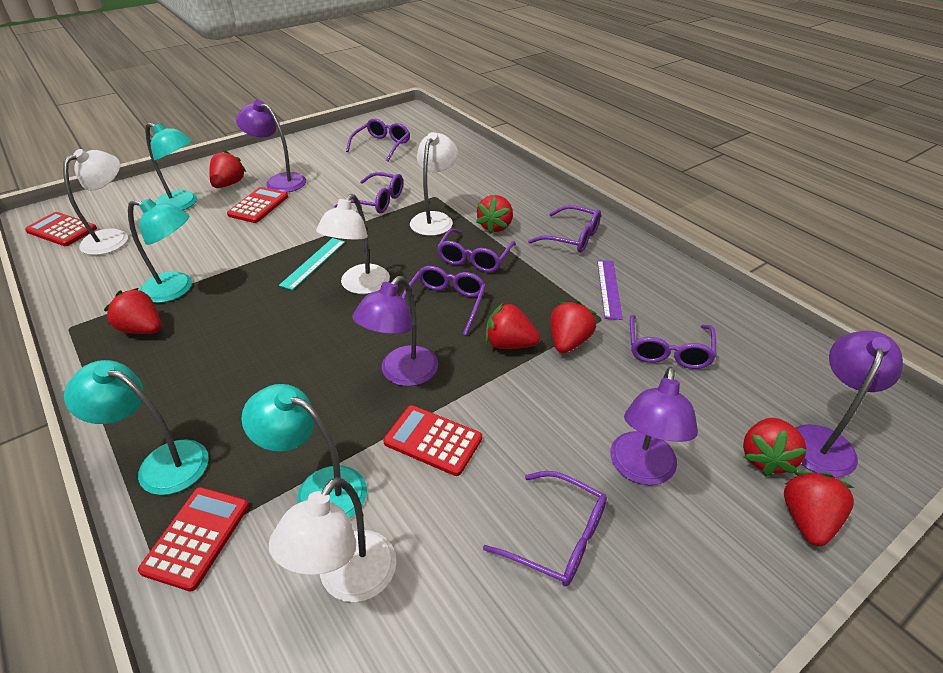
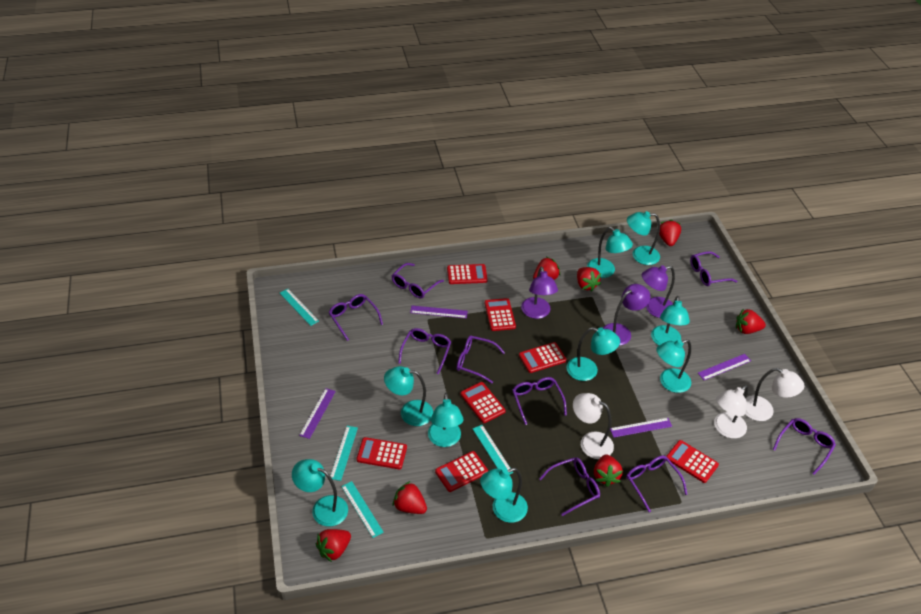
purple glasses: [334,172,403,213] [346,118,410,162] [402,266,486,335] [437,228,516,273] [483,471,607,586] [528,205,601,253] [630,315,716,369] = 7 -> [328,294,383,341] [392,263,444,298] [398,328,451,374] [457,335,505,383] [512,377,567,425] [539,457,600,516] [626,455,688,512] [690,251,738,286] [773,418,836,475] = 9
purple lamp: [236,100,306,193] [352,276,438,386] [610,367,698,485] [795,331,903,477] = 4 -> [521,266,558,319] [603,284,650,346] [642,265,675,318] = 3
purple ruler: [597,260,623,320] = 1 -> [299,388,336,439] [410,306,468,318] [610,418,672,438] [698,354,751,380] = 4
red calculator: [25,212,97,246] [138,487,249,591] [227,187,288,223] [383,405,482,476] = 4 -> [357,437,407,469] [435,451,488,492] [447,264,488,284] [460,382,506,423] [485,298,516,331] [519,342,566,373] [666,440,719,483] = 7
turquoise lamp: [64,360,209,495] [128,198,192,303] [145,122,197,211] [241,384,367,519] = 4 -> [292,459,348,526] [384,366,433,426] [428,393,463,447] [480,468,528,523] [566,327,620,381] [587,227,633,278] [627,211,660,265] [651,296,690,345] [656,339,691,393] = 9
turquoise ruler: [279,238,345,290] = 1 -> [280,289,319,326] [330,426,358,481] [341,481,384,538] [473,425,513,475] = 4
white lamp: [63,149,128,255] [269,477,397,602] [316,194,390,294] [410,132,458,236] = 4 -> [573,393,614,459] [714,385,748,439] [745,368,804,421] = 3

